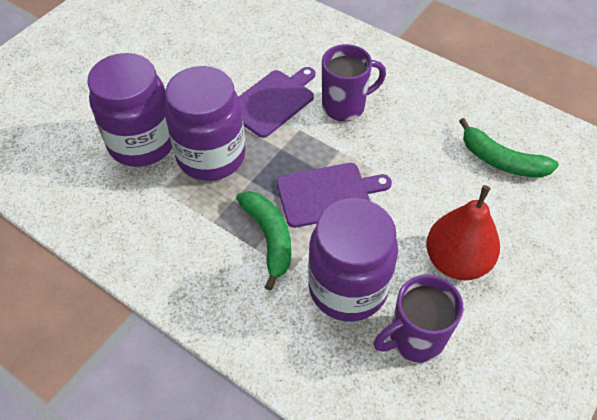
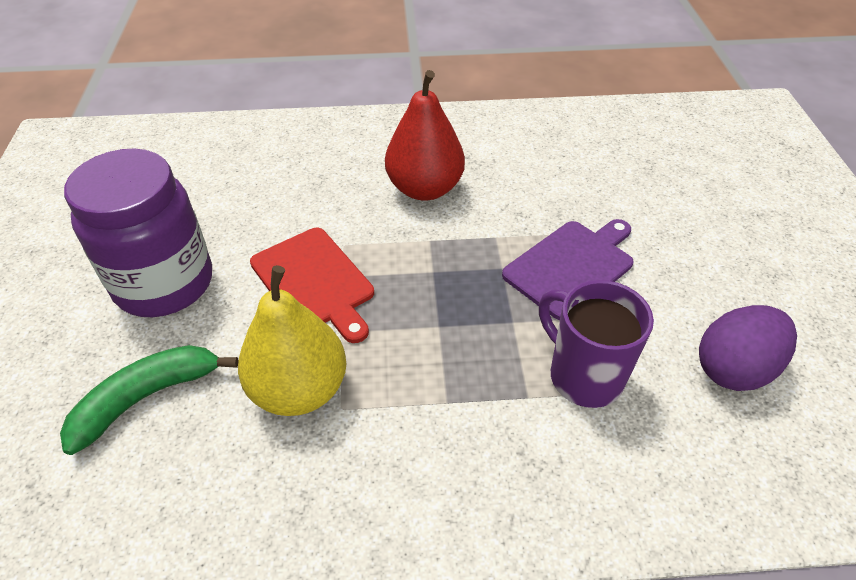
green banana: [236,191,291,291] [459,118,559,178] = 2 -> [60,345,238,455] = 1
purple cutting board: [239,67,315,138] [277,163,392,228] = 2 -> [502,219,633,320] = 1
purple egg: none = 0 -> [699,305,797,391] = 1
purple jar: [87,53,172,167] [165,66,246,181] [308,198,398,321] = 3 -> [64,148,212,317] = 1
purple mug: [322,44,386,121] [374,274,464,363] = 2 -> [539,280,654,408] = 1
red cutting board: none = 0 -> [250,228,374,343] = 1
yellow pear: none = 0 -> [238,265,346,416] = 1

